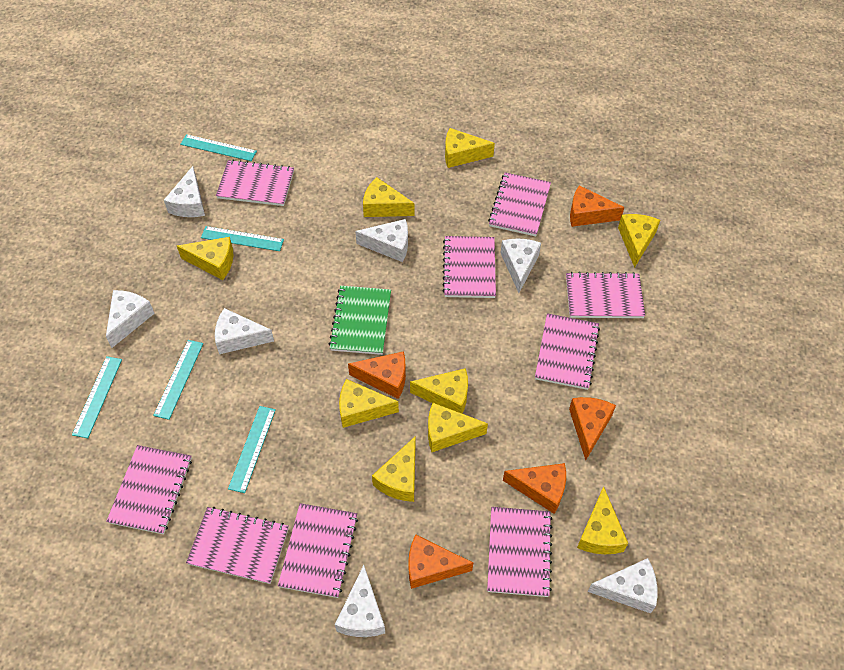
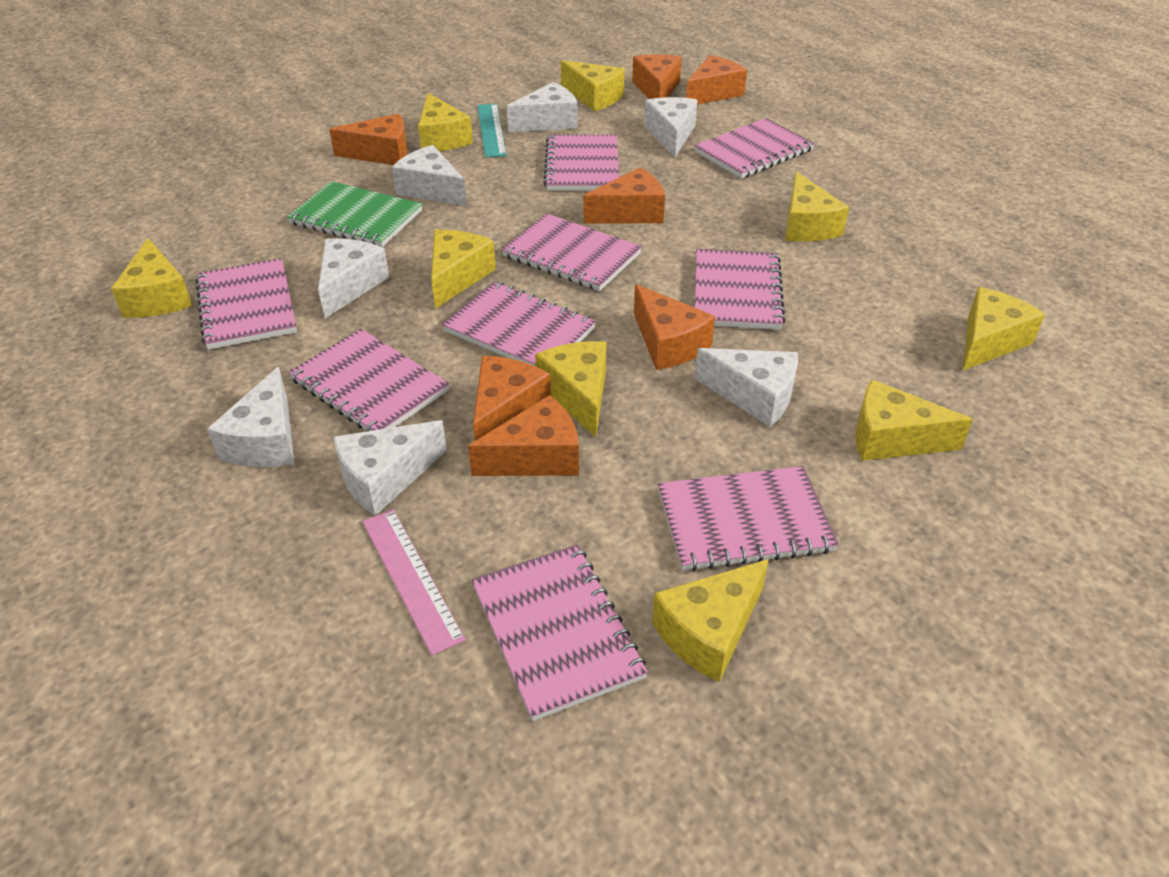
orange cheese: [348,351,406,399] [408,534,473,589] [503,463,566,514] [569,397,616,460] [570,185,624,227] = 5 -> [329,114,407,165] [468,395,579,476] [473,356,551,441] [584,167,665,224] [632,54,682,99] [634,284,715,370] [686,55,747,105] = 7
pink ruler: none = 0 -> [362,509,466,655] = 1
turquoise ruler: [72,356,122,438] [153,340,203,420] [180,134,257,161] [201,226,284,251] [228,406,276,493] = 5 -> [477,104,507,158] = 1

